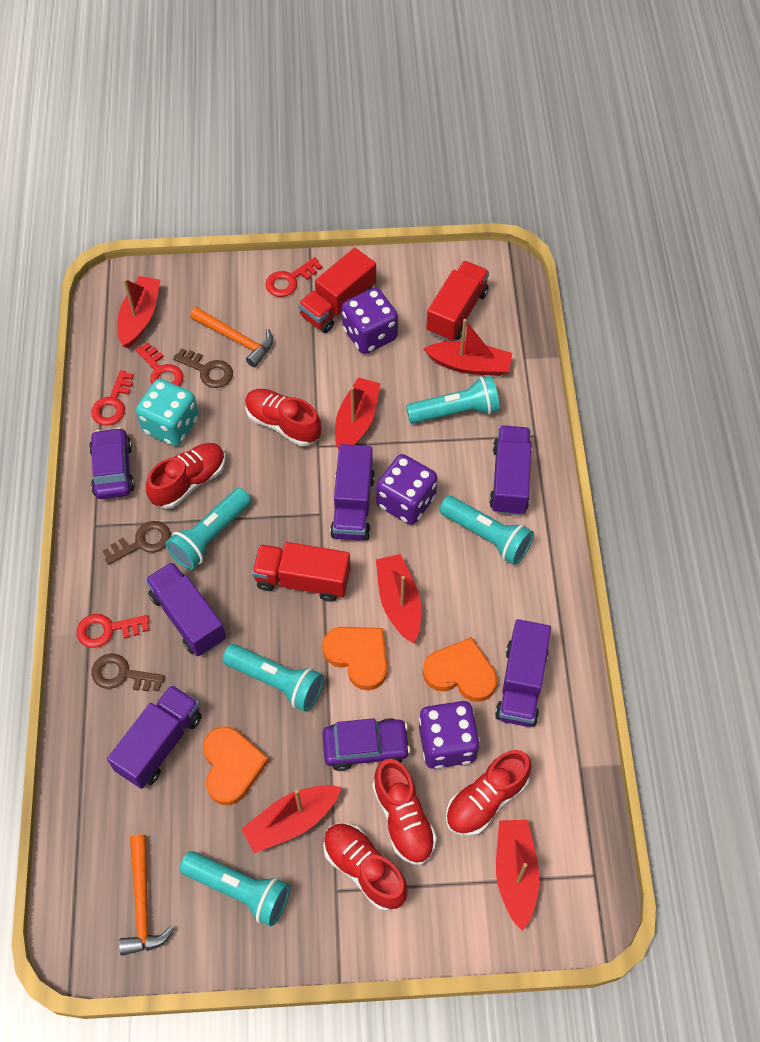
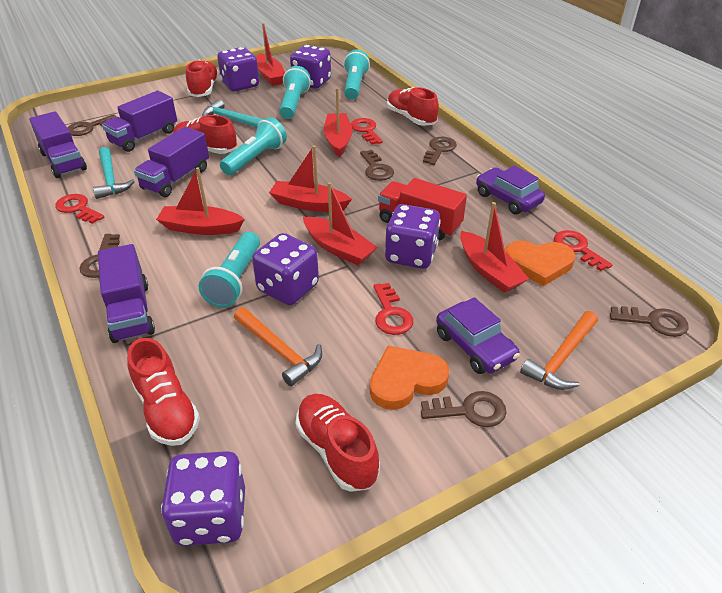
brown key: [91,653,165,692] [103,521,171,565] [173,348,233,388] = 3 -> [67,114,116,136] [79,234,120,278] [360,150,394,181] [421,391,506,427] [423,137,457,165] [610,306,688,337] = 6
orange heart: [203,726,269,805] [322,627,387,691] [423,637,497,702] = 3 -> [370,346,449,410] [505,241,575,286] = 2
purple dice: [342,288,398,354] [376,454,438,525] [419,701,480,769] = 3 -> [161,451,245,546] [217,47,259,91] [252,233,319,305] [290,45,331,89] [385,204,441,269] = 5
purple truck: [107,685,202,789] [145,562,226,657] [330,444,375,540] [489,425,532,516] [495,619,551,727] = 5 -> [29,111,87,178] [98,244,155,343] [102,91,177,152] [134,127,209,197] = 4
red truck: [252,542,350,602] [298,248,376,333] [426,261,489,342] = 3 -> [378,178,467,241] = 1
turquoise dice: [136,379,199,446] = 1 -> none = 0
turquoise flashlight: [166,488,251,570] [180,851,290,926] [223,644,324,712] [406,376,500,424] [439,496,534,565] = 5 -> [199,232,260,308] [220,117,287,175] [279,66,311,119] [343,49,370,100] = 4
turquoise hammer: none = 0 -> [93,147,135,199] [202,99,265,128] = 2

